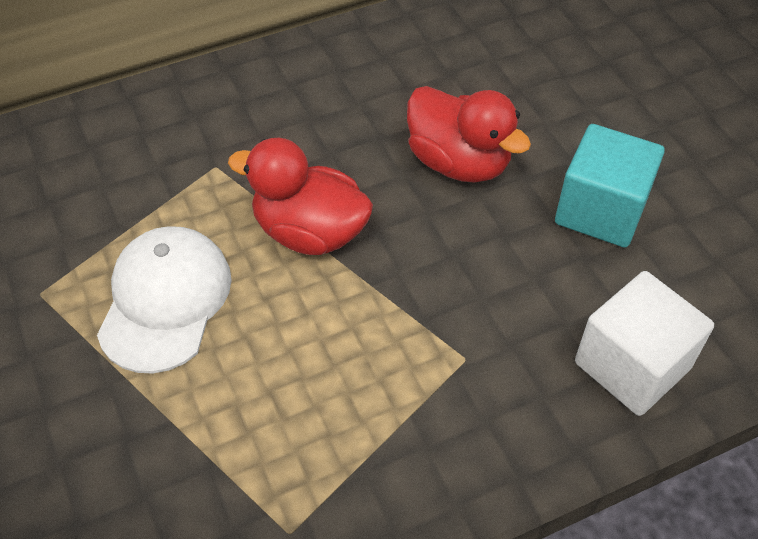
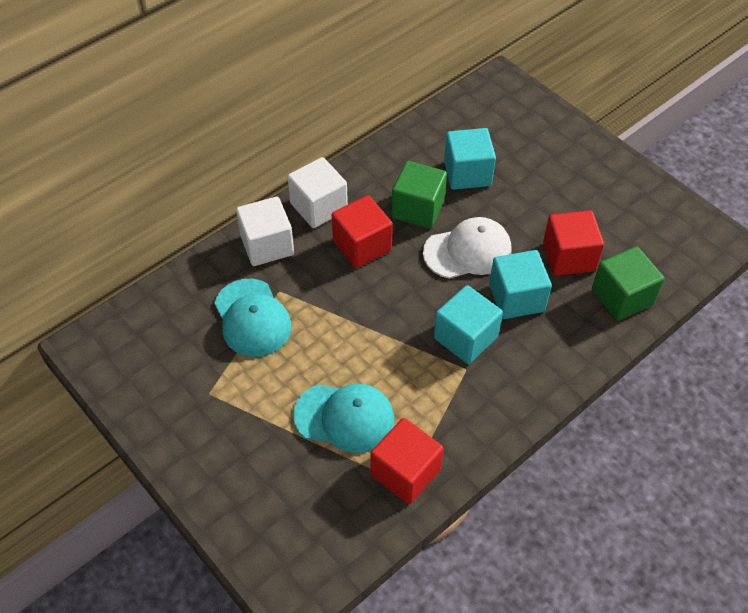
green cube: none = 0 -> [391,161,447,229] [592,246,664,321] = 2
red cube: none = 0 -> [332,195,393,268] [370,418,444,504] [543,210,604,276] = 3
red duck: [228,138,373,255] [407,86,531,183] = 2 -> none = 0
turquoise cap: none = 0 -> [214,279,291,357] [293,384,395,453] = 2
turquoise cube: [555,124,665,247] = 1 -> [434,285,503,364] [444,128,496,190] [489,250,552,319] = 3
white cube: [575,271,714,416] = 1 -> [236,197,294,266] [288,157,348,228] = 2

